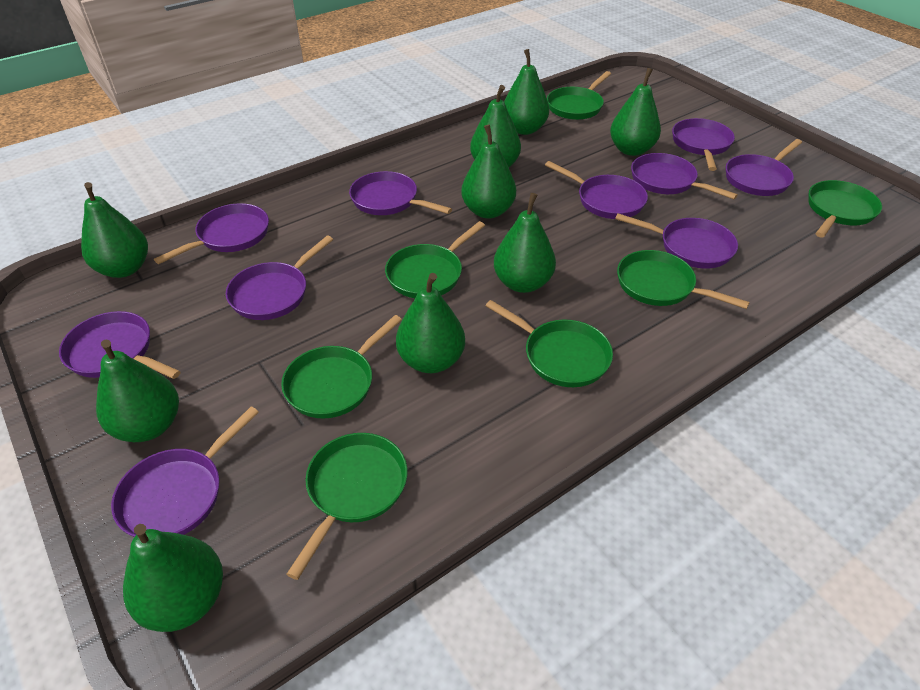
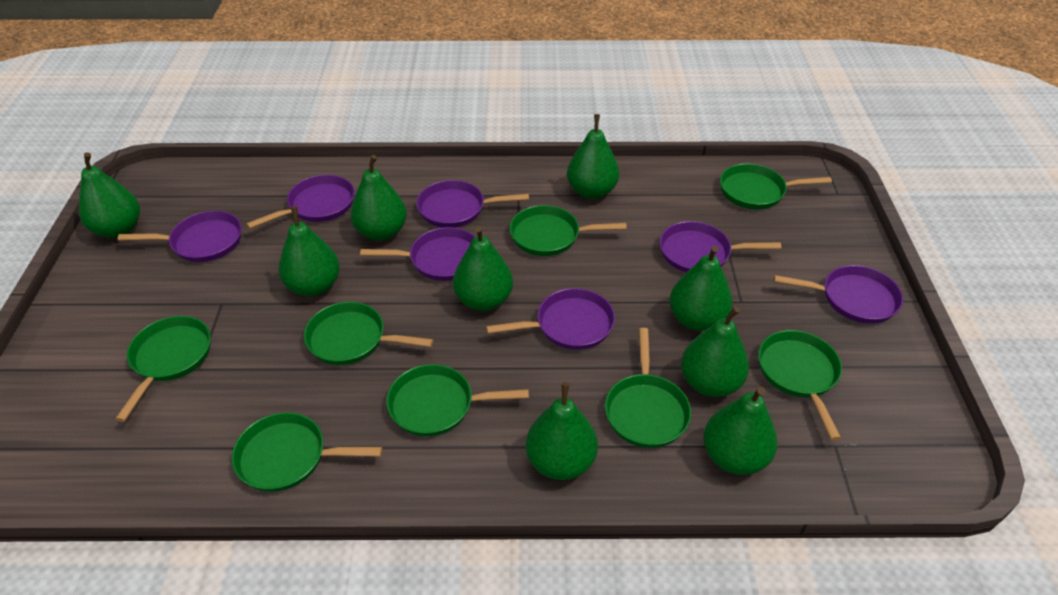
green pan: [281,315,402,418] [287,433,408,580] [385,221,485,298] [485,300,613,387] [547,71,611,120] [617,250,750,309] [808,180,882,238] = 7 -> [115,316,211,422] [232,412,382,492] [304,302,433,365] [386,364,529,437] [509,205,627,256] [605,328,691,448] [720,163,832,209] [758,330,842,441] = 8
purple pan: [59,311,181,379] [111,406,259,537] [154,203,269,264] [226,235,333,320] [349,171,452,215] [545,161,648,219] [615,213,738,269] [631,153,738,199] [672,118,735,171] [726,139,802,196] = 10 -> [118,211,242,262] [246,175,355,229] [360,227,475,281] [416,180,529,228] [486,288,615,350] [659,221,781,272] [774,265,903,324] = 7

